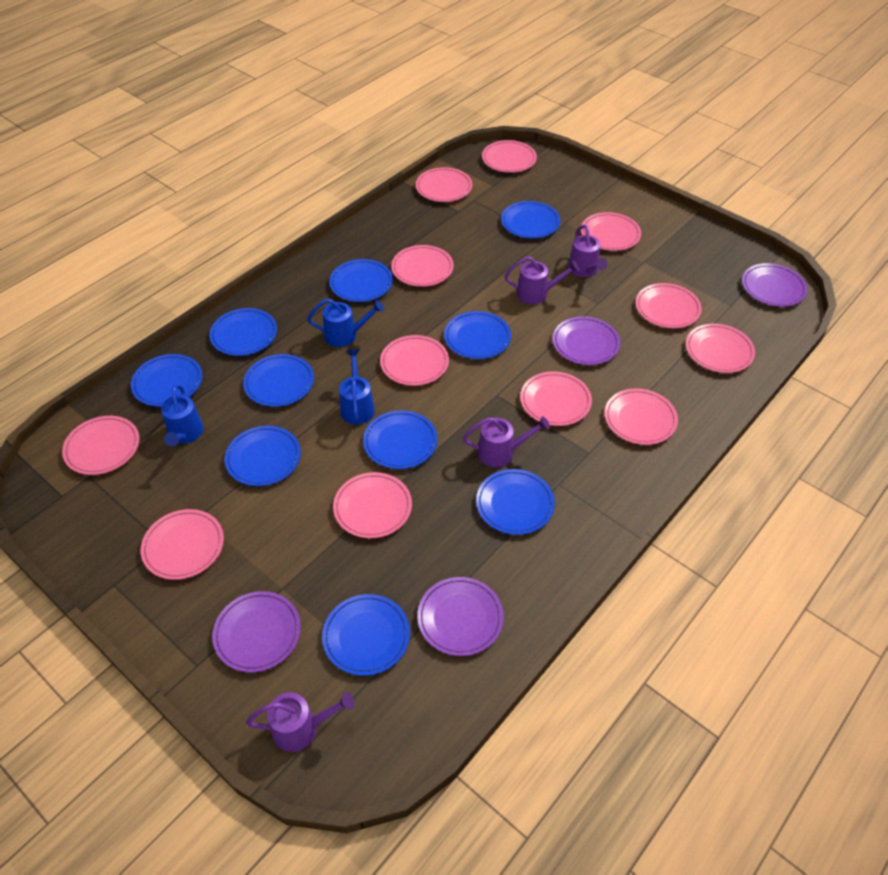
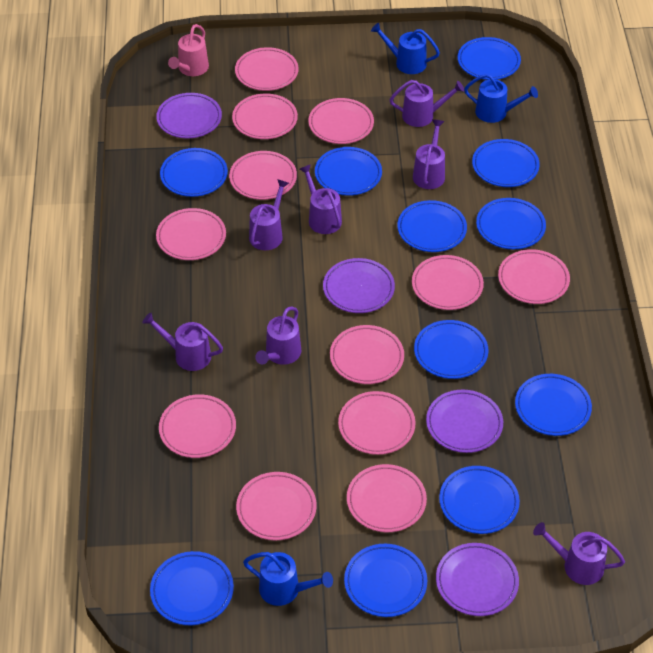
blue plate: [131,354,203,407] [209,308,277,356] [225,426,301,486] [243,354,314,407] [322,594,410,676] [329,259,393,302] [363,410,437,469] [444,311,511,359] [476,469,555,535] [501,201,560,239] = 10 -> [150,551,234,625] [160,148,228,197] [315,147,382,196] [344,544,427,617] [397,200,467,252] [414,320,488,379] [439,466,520,534] [458,37,521,80] [472,139,540,187] [476,198,546,249] [515,374,592,436] = 11
pink watering can: none = 0 -> [168,24,209,76] = 1
purple watering can: [246,692,354,752] [463,416,550,467] [505,256,580,304] [568,225,608,277] = 4 -> [142,312,223,371] [249,179,289,250] [255,307,301,365] [300,164,342,234] [389,80,464,127] [413,119,445,189] [533,522,625,585] = 7

